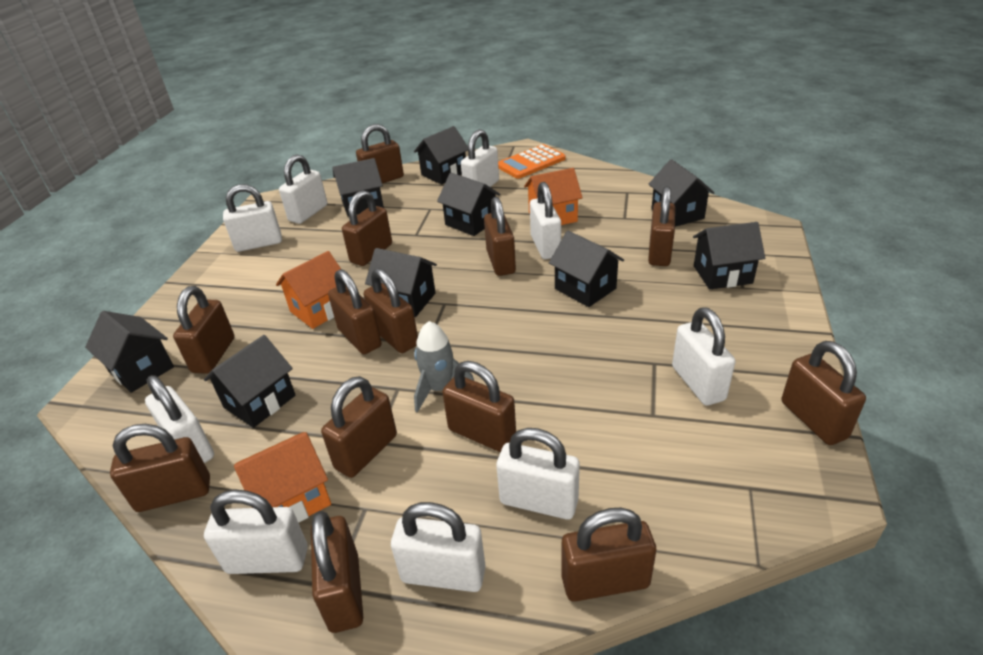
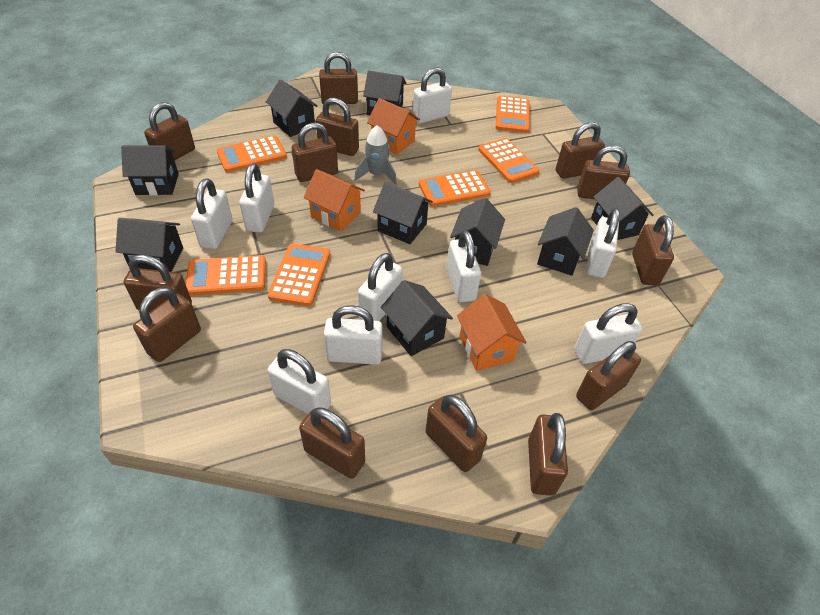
orange calculator: [498,144,566,179] = 1 -> [186,255,266,296] [217,136,287,172] [268,244,330,306] [419,170,491,207] [478,138,540,183] [496,96,530,133] = 6

